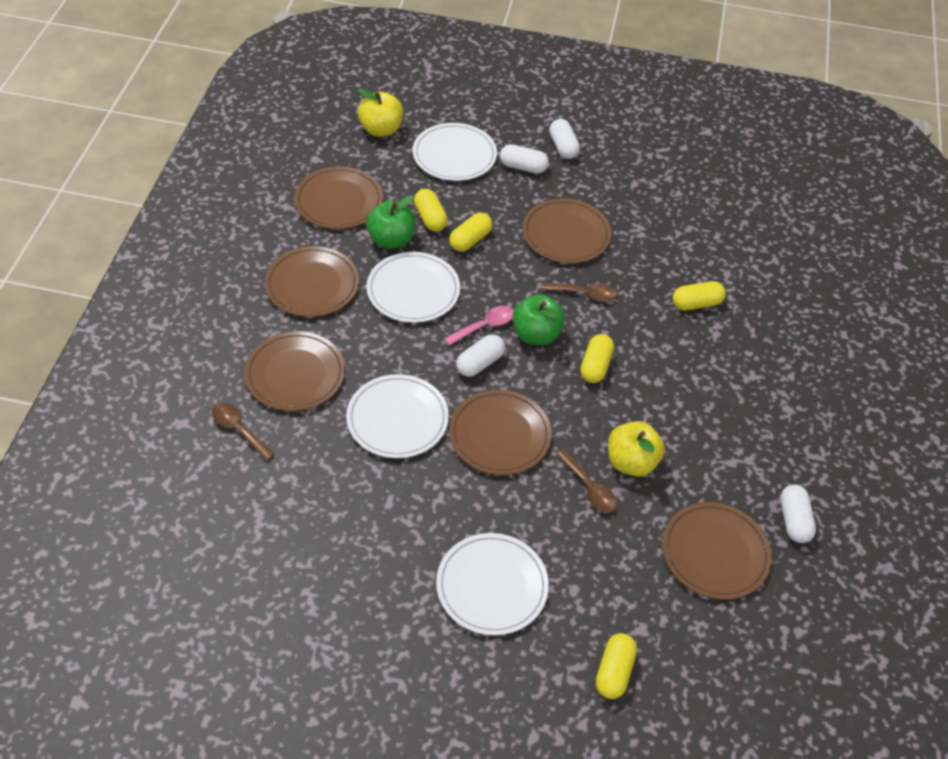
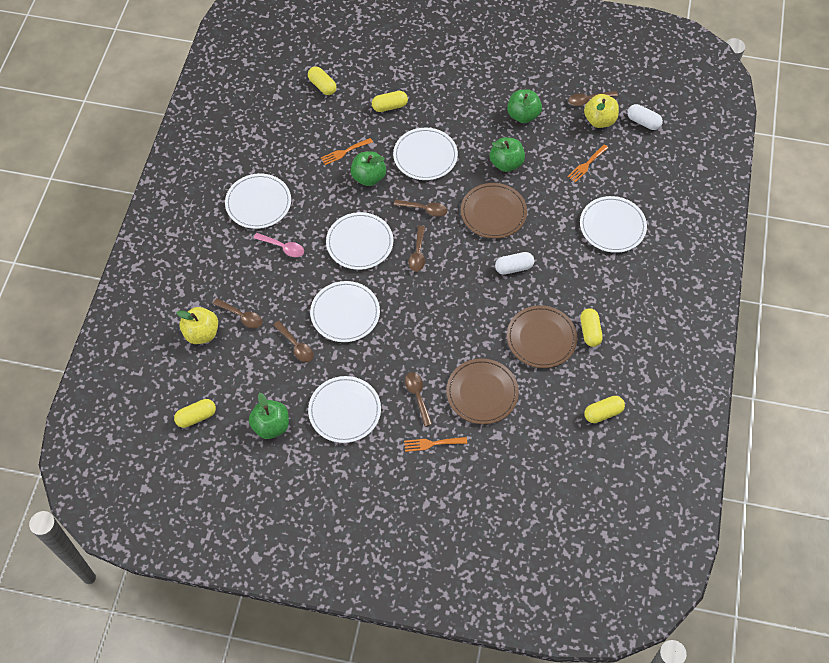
brown plate: [244,331,345,411] [264,246,359,317] [294,166,383,229] [449,390,552,475] [522,198,612,263] [662,502,772,600] = 6 -> [446,358,519,424] [461,183,527,239] [507,305,577,368] = 3
brown spoon: [212,402,275,461] [541,283,617,301] [556,449,617,513] = 3 -> [213,298,262,328] [273,321,313,362] [394,200,447,217] [405,372,432,426] [408,226,425,272] [568,91,618,106] = 6
green apple: [366,195,416,249] [512,294,565,345] = 2 -> [249,393,289,439] [351,151,386,186] [490,137,525,172] [507,89,542,123] = 4
orange fork: none = 0 -> [321,138,373,165] [404,437,467,452] [568,145,608,183] = 3
white capsule: [456,334,505,377] [500,144,549,174] [549,119,580,159] [780,485,816,543] = 4 -> [495,252,534,275] [627,104,663,130] = 2
white plate: [346,374,449,458] [366,252,460,323] [413,123,497,181] [436,533,549,635] = 4 -> [225,173,291,229] [308,376,381,443] [310,281,380,342] [326,212,393,270] [393,128,458,180] [580,196,647,253] = 6

